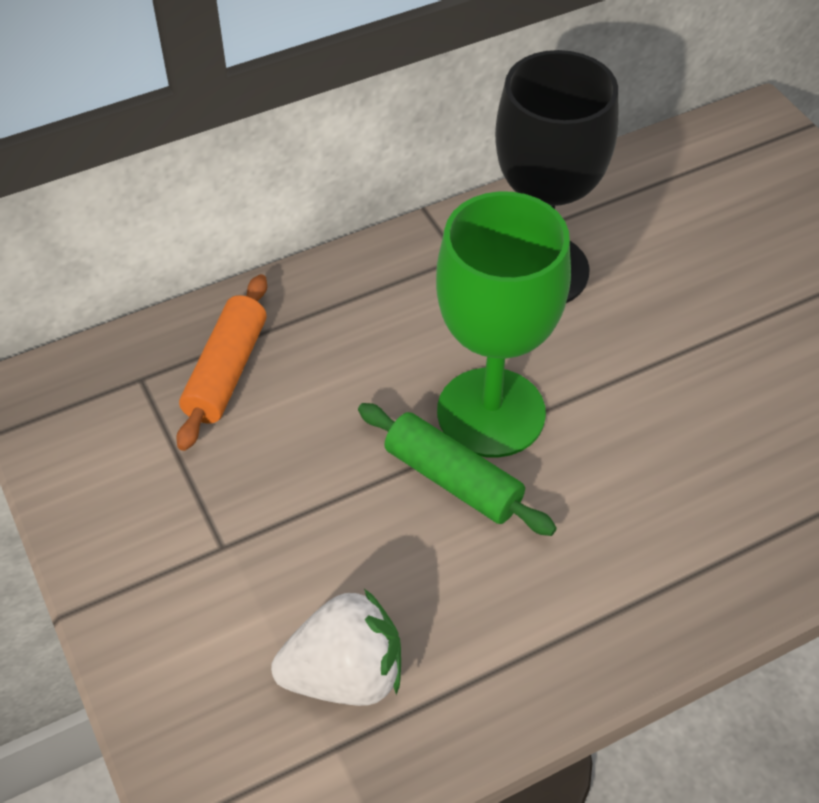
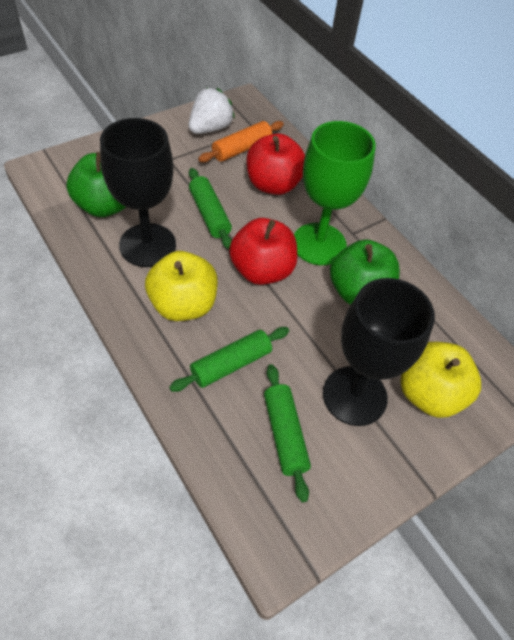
black goblet: [495,50,619,303] = 1 -> [100,118,176,267] [323,278,435,426] = 2
green apple: none = 0 -> [66,152,126,217] [330,239,400,305] = 2
green rolling pin: [358,403,557,536] = 1 -> [169,327,289,392] [189,168,232,249] [264,364,311,503] = 3
red apple: none = 0 -> [229,218,297,285] [247,134,305,195] = 2
yellow apple: none = 0 -> [145,251,218,321] [400,342,481,418] = 2

